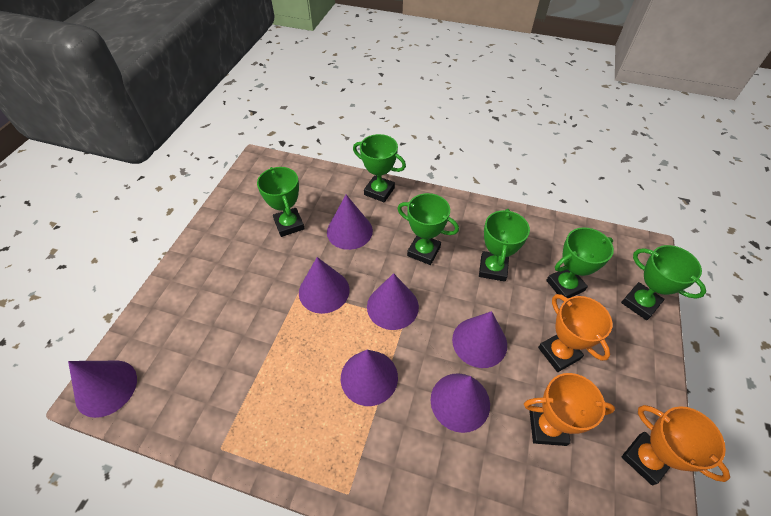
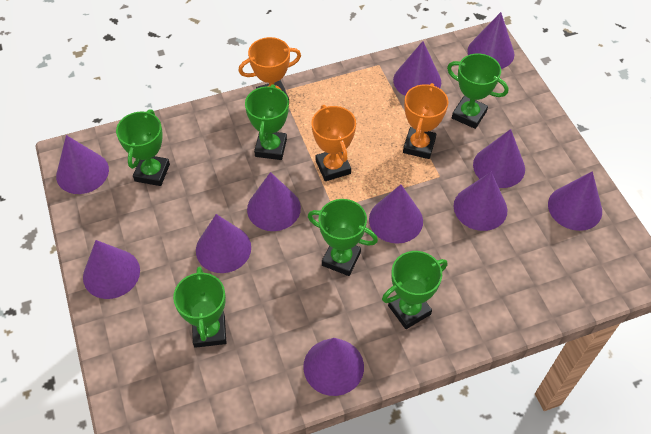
purple cone: [68,361,137,418] [299,257,350,314] [327,195,373,250] [341,350,398,406] [367,273,419,330] [431,373,490,433] [452,311,507,368] = 7 -> [56,135,109,194] [83,240,140,299] [196,214,251,273] [247,172,301,231] [303,338,364,396] [369,185,423,244] [393,41,441,96] [454,172,508,231] [467,12,514,69] [473,129,525,188] [548,171,602,231] = 11

